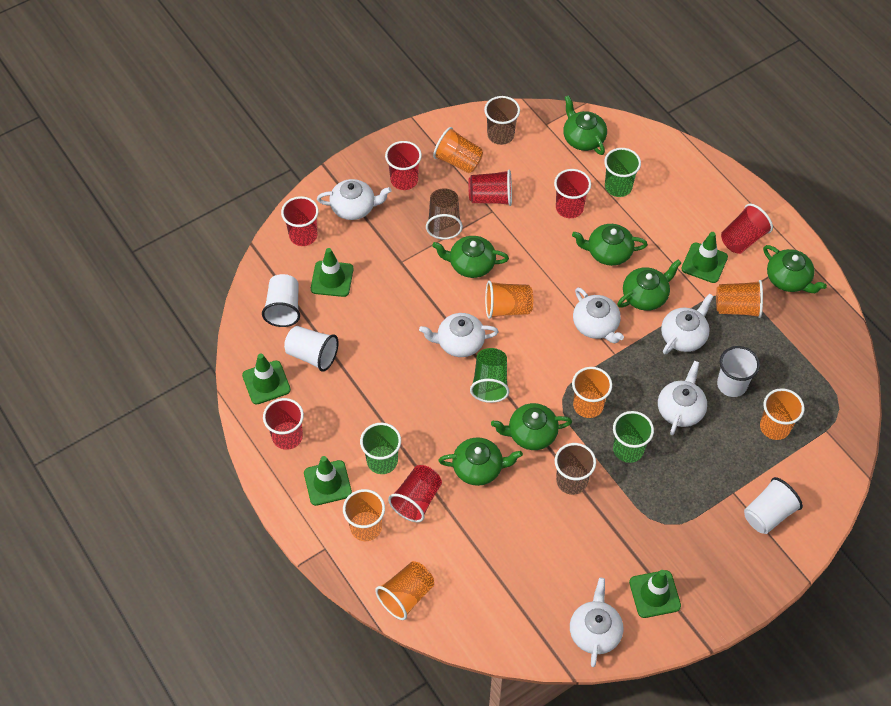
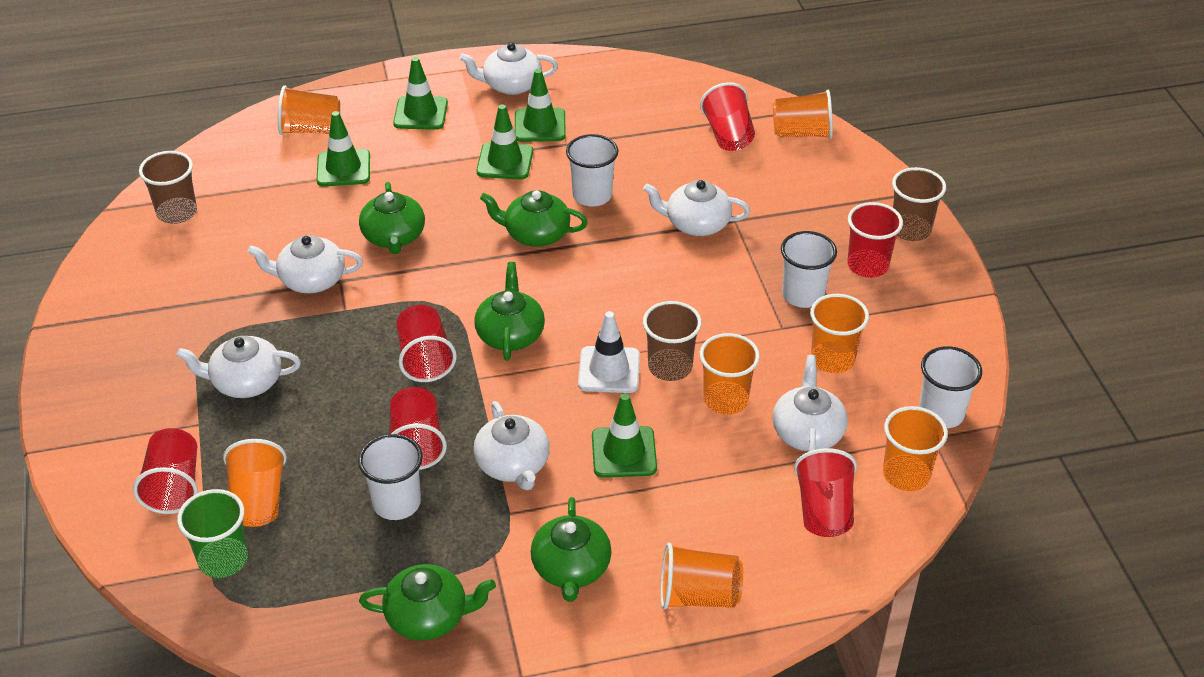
green cup: [360,423,401,474] [470,348,509,403] [604,148,641,197] [613,411,654,463] = 4 -> [177,489,248,578] = 1
green teapot: [432,236,509,278] [438,437,523,486] [491,403,572,450] [563,95,607,155] [572,224,648,266] [617,260,681,311] [763,245,827,293] = 7 -> [359,182,425,254] [359,564,496,641] [474,262,545,361] [480,190,588,247] [531,497,612,602] = 5
red cup: [263,398,304,450] [281,196,319,246] [385,141,422,190] [388,465,442,522] [468,170,512,206] [554,169,591,218] [721,204,773,254] = 7 -> [133,428,198,514] [389,387,447,470] [396,305,457,382] [700,82,755,151] [794,448,857,537] [848,202,903,278] = 6
white traffic cone: none = 0 -> [578,311,640,393] = 1

